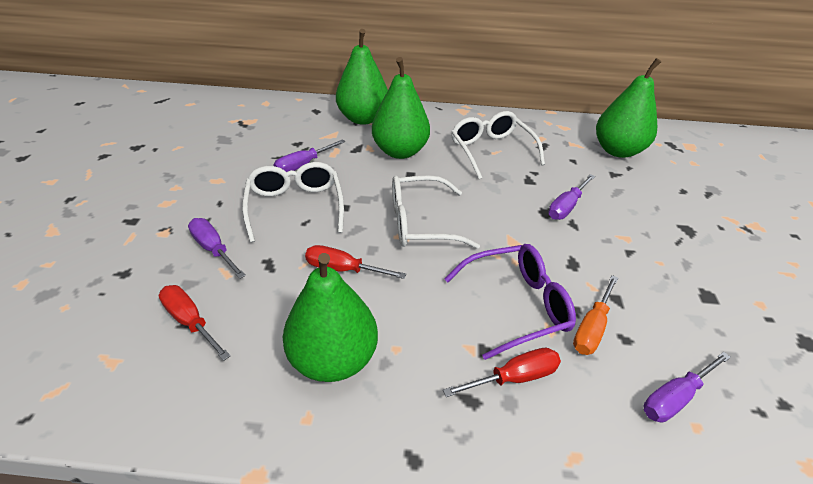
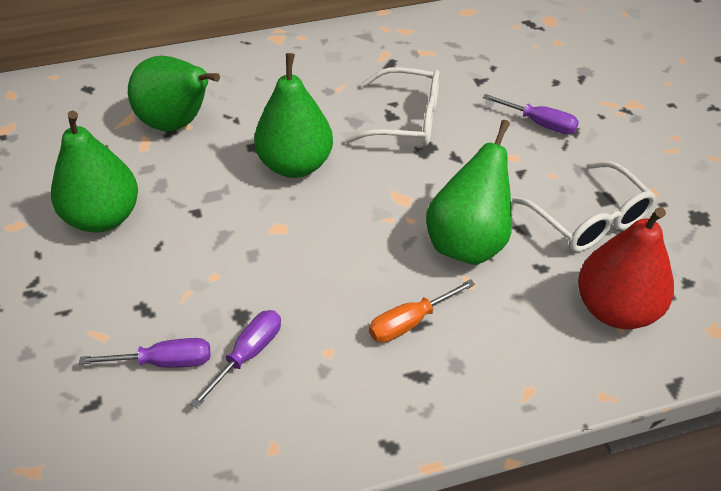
purple glasses: [445,244,576,360] = 1 -> none = 0
purple screwdriver: [188,218,246,279] [273,139,345,172] [548,174,595,220] [644,352,731,423] = 4 -> [79,338,210,368] [190,310,281,408] [483,94,579,134] = 3
red pear: none = 0 -> [578,207,674,329] = 1
red screwdriver: [159,285,231,361] [305,245,406,279] [443,348,561,397] = 3 -> none = 0
white glasses: [242,162,344,242] [392,175,480,249] [451,111,545,179] = 3 -> [345,67,440,146] [512,161,656,252] = 2

